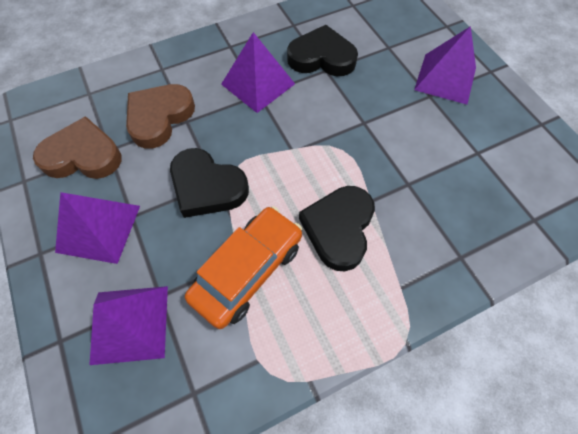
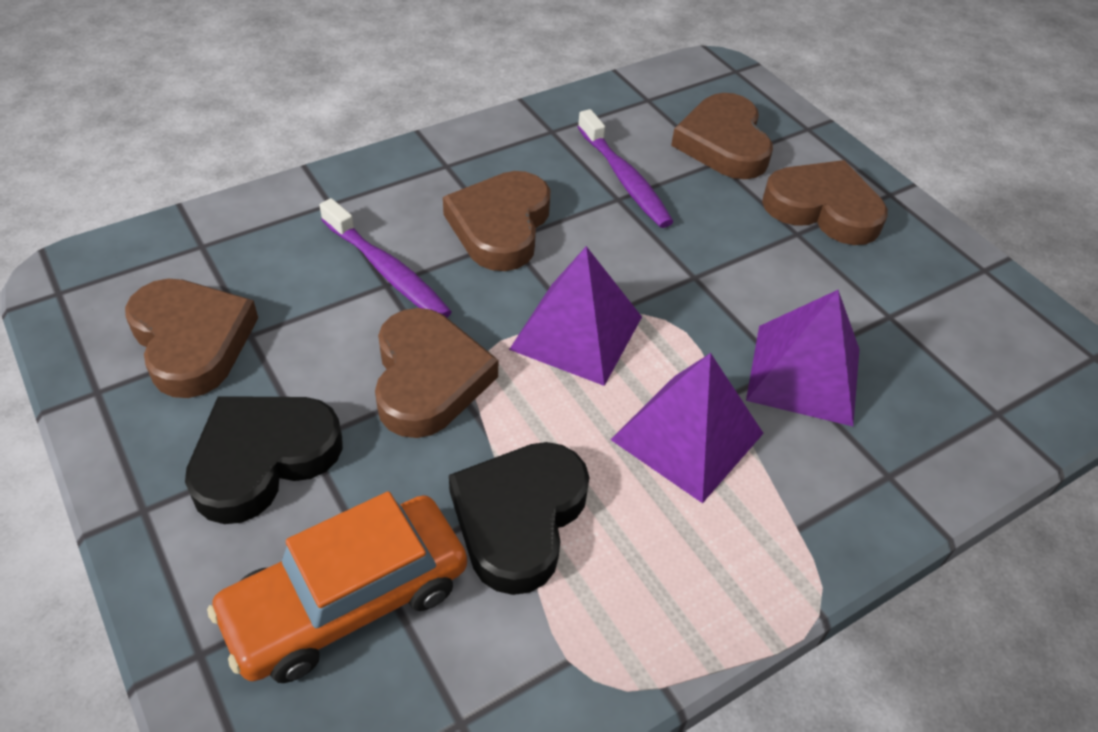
black heart: [170,148,249,218] [287,25,358,76] [299,186,375,271] = 3 -> [185,396,343,524] [449,442,589,595] = 2
brown heart: [33,116,122,179] [126,84,195,149] = 2 -> [125,279,258,398] [375,308,498,438] [443,171,550,271] [671,93,773,179] [762,160,888,245] = 5
purple pyramid: [55,192,140,264] [90,286,168,365] [221,32,295,113] [414,26,476,105] = 4 -> [509,246,642,386] [611,353,764,503] [746,290,859,426] = 3
purple toothbrush: none = 0 -> [320,198,452,318] [578,109,673,228] = 2

